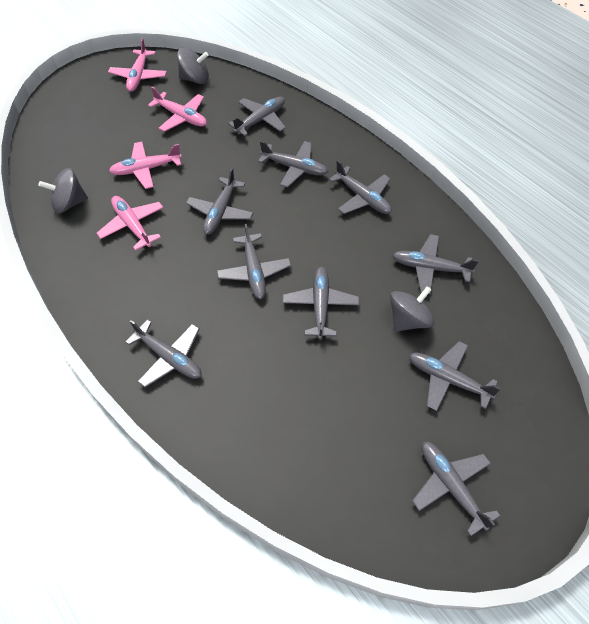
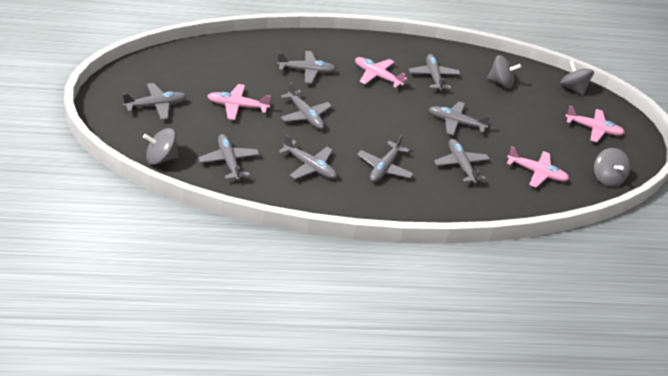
grey plane: [126,320,202,387] [186,168,253,235] [217,224,291,299] [228,97,286,136] [258,141,328,188] [282,267,359,340] [329,160,392,214] [392,234,479,294] [409,341,501,411] [412,442,500,536] = 10 -> [123,83,187,120] [198,134,260,181] [277,51,336,84] [279,135,337,179] [281,82,332,129] [357,135,414,182] [409,54,460,91] [429,102,491,135] [434,139,490,184] = 9
grey spinning top: [38,168,88,214] [177,48,209,84] [390,286,434,332] = 3 -> [143,128,179,165] [487,55,521,88] [560,60,594,95] [594,148,630,187] = 4

